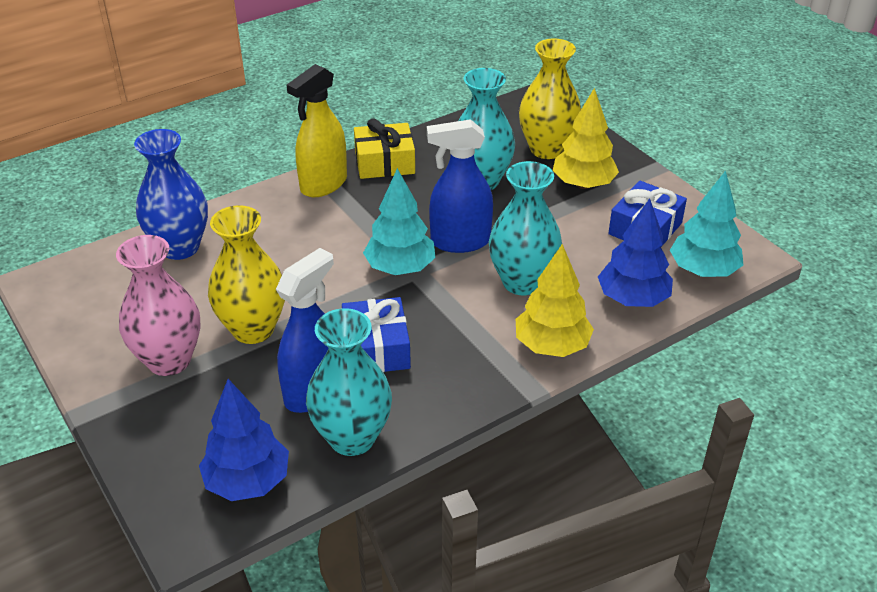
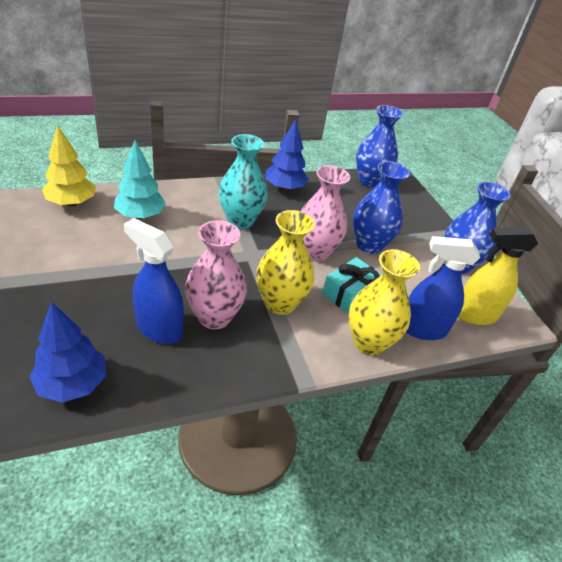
blue gift: [342,297,411,372] [608,181,687,247] = 2 -> none = 0
blue vase: [134,129,208,260] = 1 -> [353,161,410,254] [356,105,403,187] [444,182,511,274] = 3
pink vase: [116,235,201,376] = 1 -> [185,220,247,329] [301,165,350,261] = 2
turquoise gift: none = 0 -> [322,257,382,314] = 1
turquoise tree: [363,168,435,275] [670,171,743,277] = 2 -> [114,140,166,219] = 1
turquoise vase: [306,308,392,456] [458,68,515,190] [489,161,562,295] = 3 -> [219,134,268,229] = 1
yellow gift: [354,118,415,179] = 1 -> none = 0
yellow tree: [516,244,594,357] [553,88,619,189] = 2 -> [42,125,96,207] = 1

